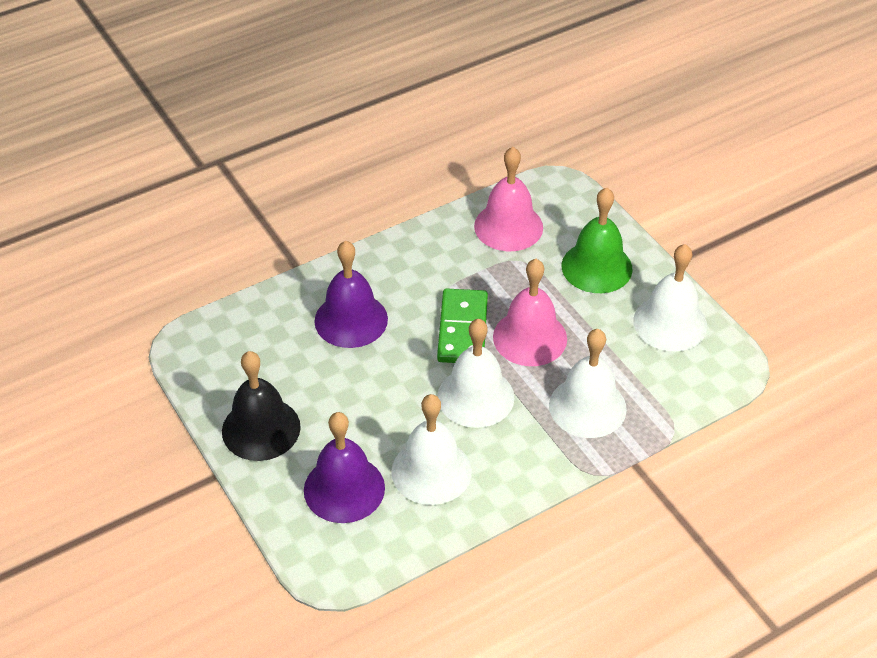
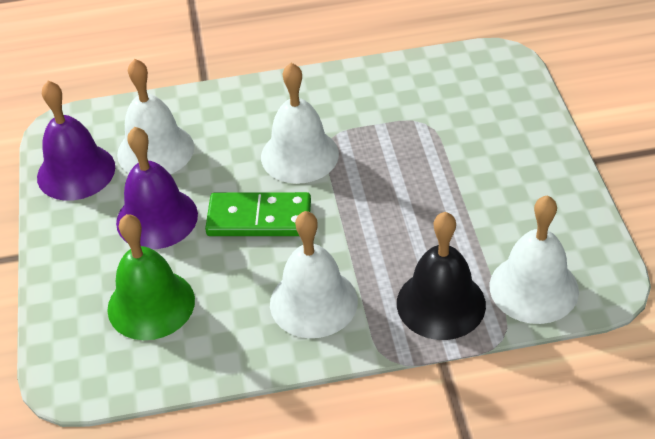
pink bell: [474,147,543,251] [493,259,567,366] = 2 -> none = 0

